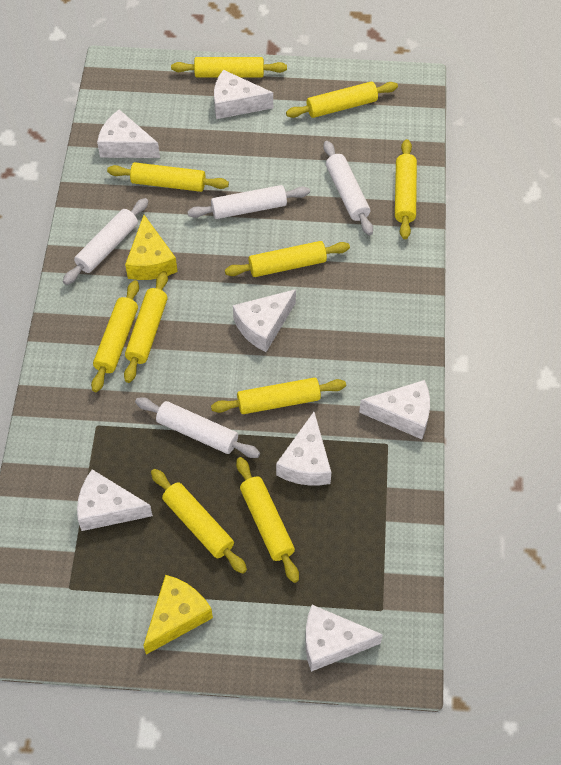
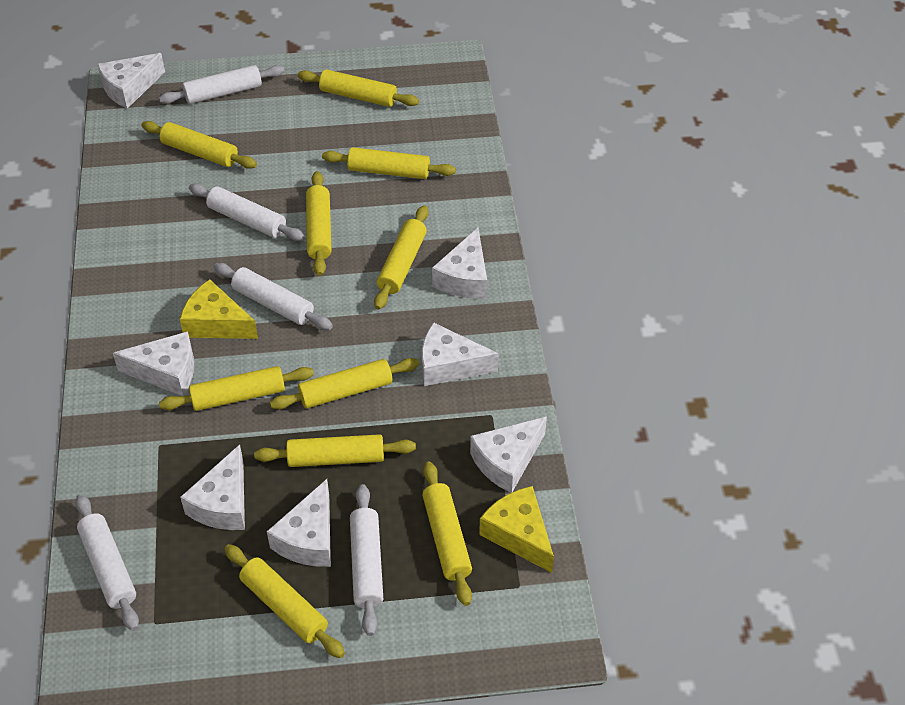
white rolling pin: [63,198,148,285] [135,397,260,458] [187,185,310,219] [323,141,373,235] = 4 -> [75,494,139,631] [159,65,284,104] [189,183,305,241] [214,263,333,330] [350,484,383,636] = 5

